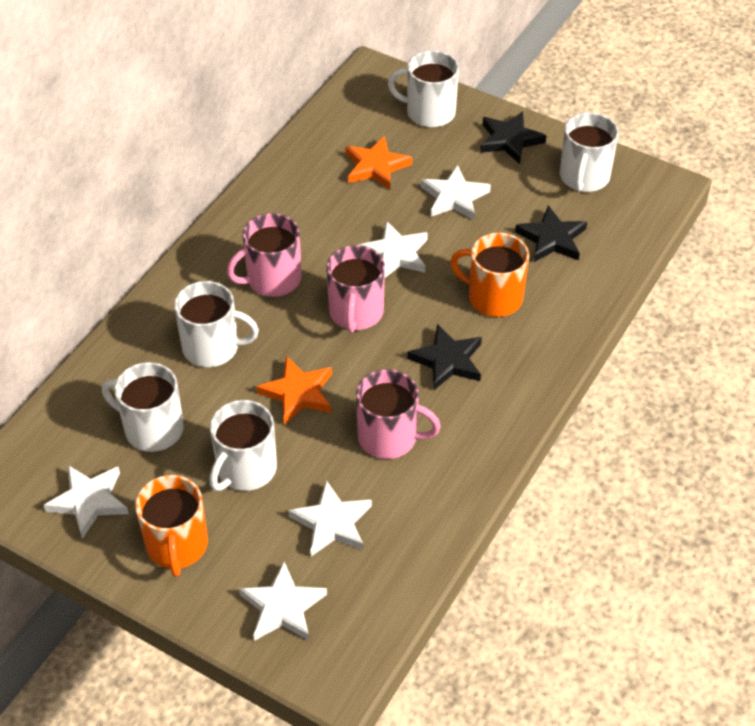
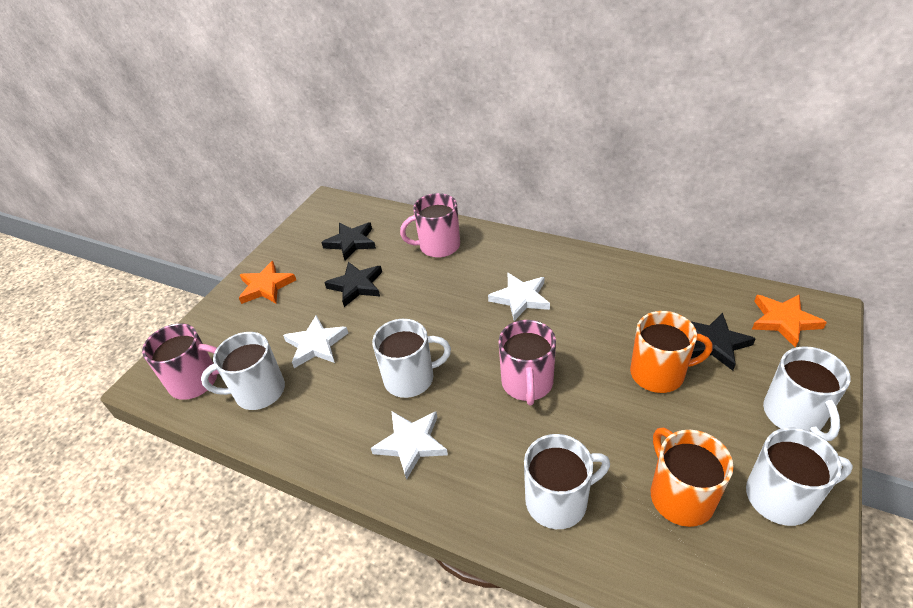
white star: [44,465,129,539] [239,562,327,641] [288,480,372,556] [359,221,428,278] [421,165,491,220] = 5 -> [283,315,348,368] [371,411,448,480] [488,272,550,321] = 3

